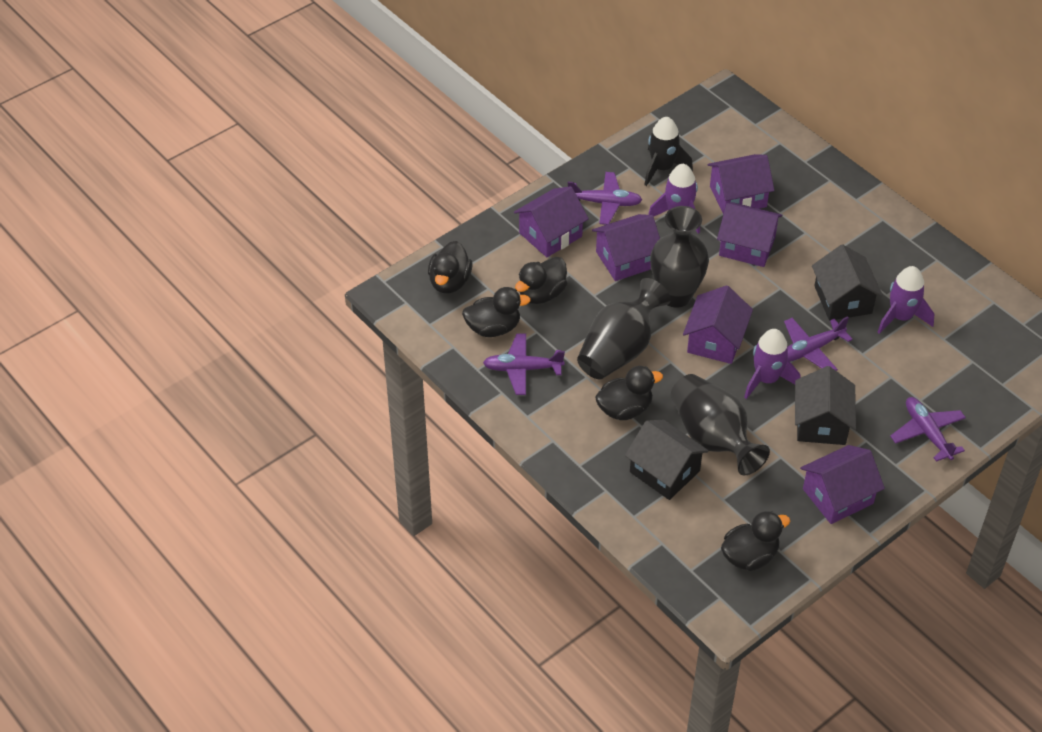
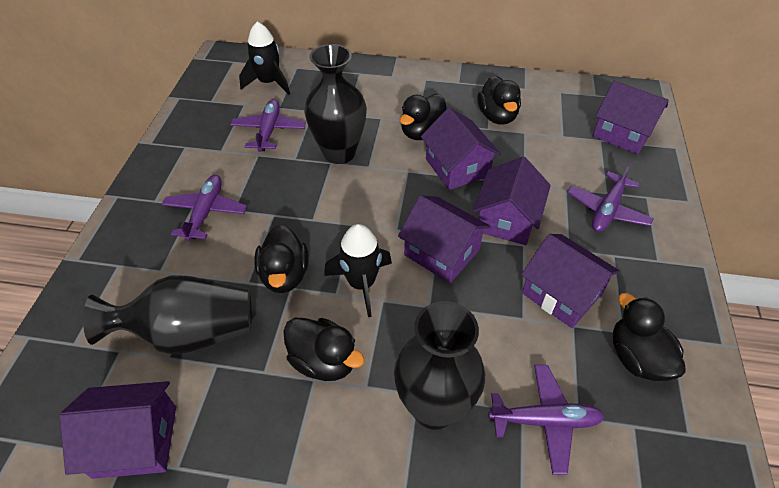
black house: [625,420,709,500] [795,366,856,445] [812,244,883,321] = 3 -> none = 0
black rocket: [645,117,693,186] = 1 -> [239,22,290,95] [324,224,392,317] = 2
purple rocket: [648,164,700,233] [744,329,800,399] [878,266,934,334] = 3 -> none = 0

